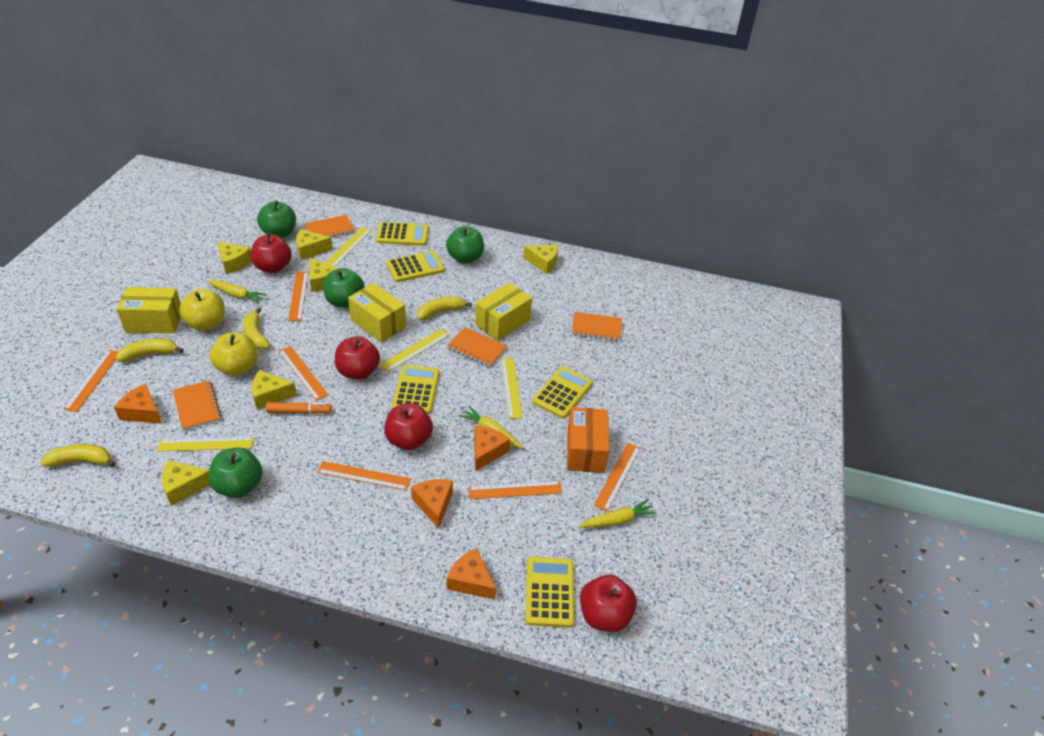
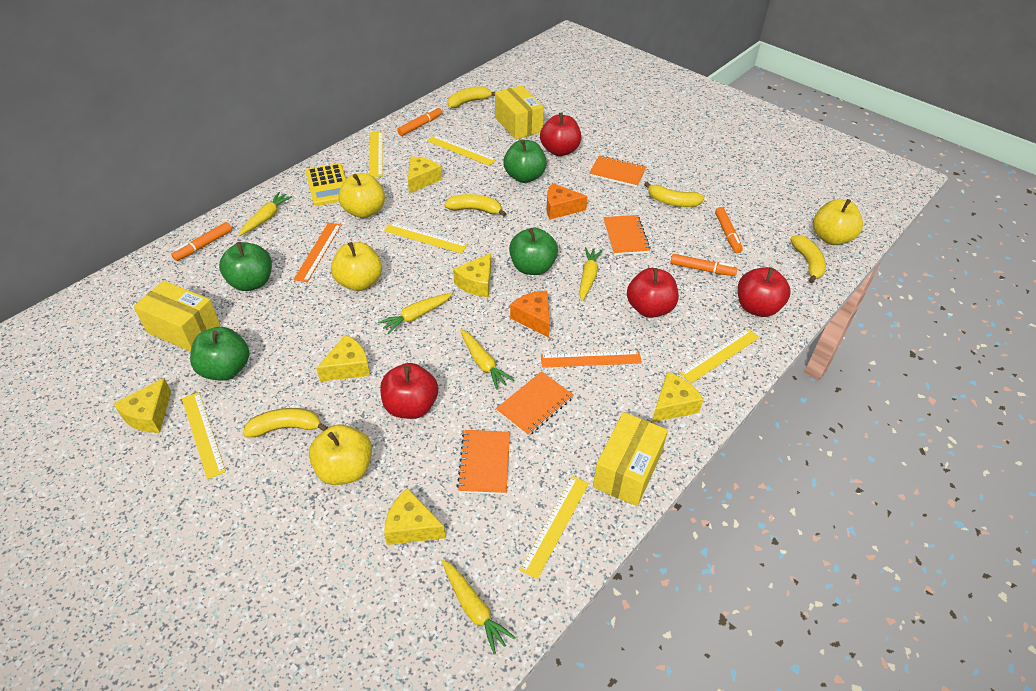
orange box: [567,407,609,473] = 1 -> none = 0
orange cheese: [114,384,162,424] [411,479,453,529] [447,548,496,599] [474,426,510,471] = 4 -> [510,290,550,338] [546,183,587,220] = 2
orange marker: [266,402,332,414] = 1 -> [171,222,232,261] [397,107,442,136] [670,254,737,276] [715,207,743,253] = 4
orange ruler: [64,350,118,412] [279,346,328,401] [288,272,309,321] [317,461,411,491] [468,481,562,499] [594,443,641,512] = 6 -> [293,222,341,282] [541,351,642,368] = 2
yellow apple: [179,289,225,331] [210,333,257,376] = 2 -> [309,424,372,485] [331,242,382,291] [338,173,385,218] [813,199,863,245] = 4
yellow banana: [41,444,116,467] [116,339,184,362] [243,308,270,350] [417,296,472,320] = 4 -> [243,408,328,437] [444,194,507,217] [448,86,495,108] [644,182,705,207] [790,235,826,283] = 5
yellow calculator: [376,222,429,246] [386,251,445,282] [392,365,439,414] [525,557,574,628] [532,366,593,418] = 5 -> [306,163,346,206] = 1
yellow carrot: [207,280,267,304] [459,406,523,448] [579,499,657,528] = 3 -> [239,192,292,236] [378,293,453,334] [442,560,516,654] [460,329,514,390] [579,247,603,301] = 5
yellow ruler: [157,437,254,452] [326,227,371,267] [380,329,449,372] [501,358,523,419] = 4 -> [182,392,226,479] [369,132,383,177] [384,222,468,254] [427,135,497,166] [520,476,589,579] [680,328,759,383] = 6

